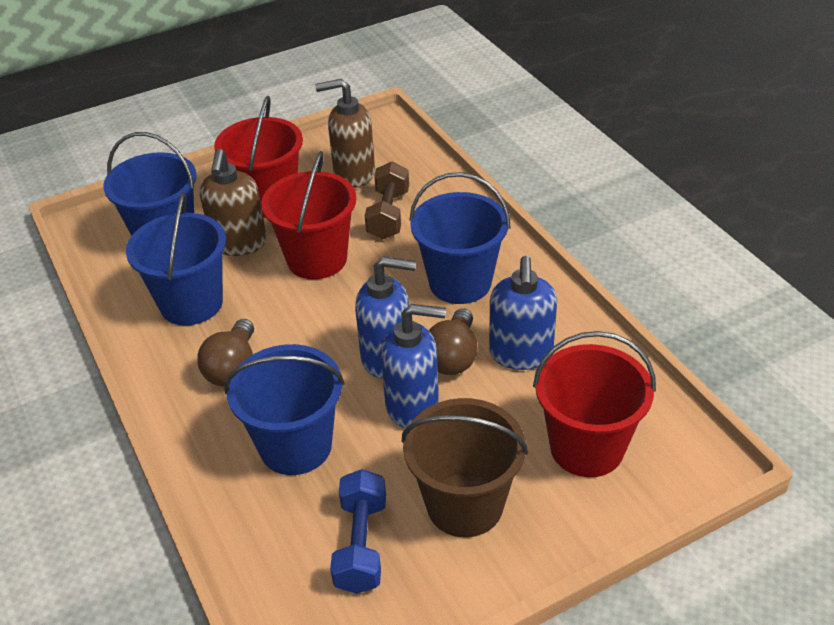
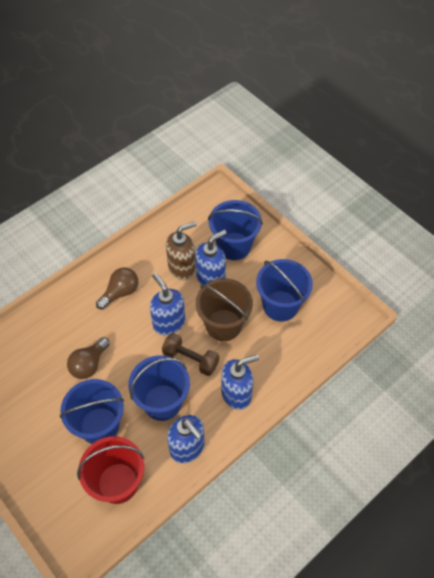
blue dumbbell: [330,469,386,594] = 1 -> none = 0
blue soap dispenser: [355,256,416,379] [381,304,446,428] [489,256,557,370] = 3 -> [150,273,185,336] [167,415,205,463] [195,230,226,284] [221,355,259,410] = 4
brown soap dispenser: [200,149,267,256] [315,79,375,188] = 2 -> [166,221,197,280] = 1
red bucket: [214,96,303,218] [261,151,356,279] [533,331,656,477] = 3 -> [77,436,145,504] = 1

